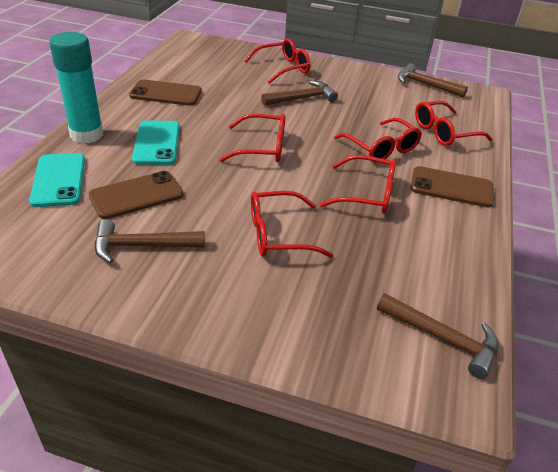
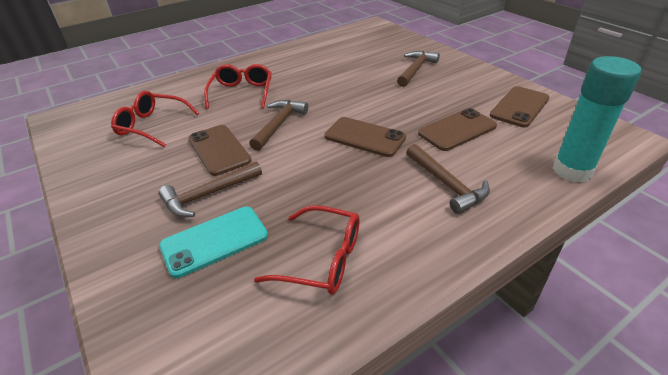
brown phone: [89,171,184,219] [129,79,202,106] [410,166,494,207] = 3 -> [188,125,252,176] [324,117,406,157] [418,108,497,151] [490,86,549,127] = 4
red glasses: [219,114,285,163] [245,38,311,84] [251,191,333,258] [320,155,396,214] [334,118,422,163] [415,101,493,146] = 6 -> [111,91,199,147] [204,64,272,109] [254,205,360,295] = 3
turquoise phone: [29,153,85,207] [132,120,180,165] = 2 -> [159,207,268,278] = 1

